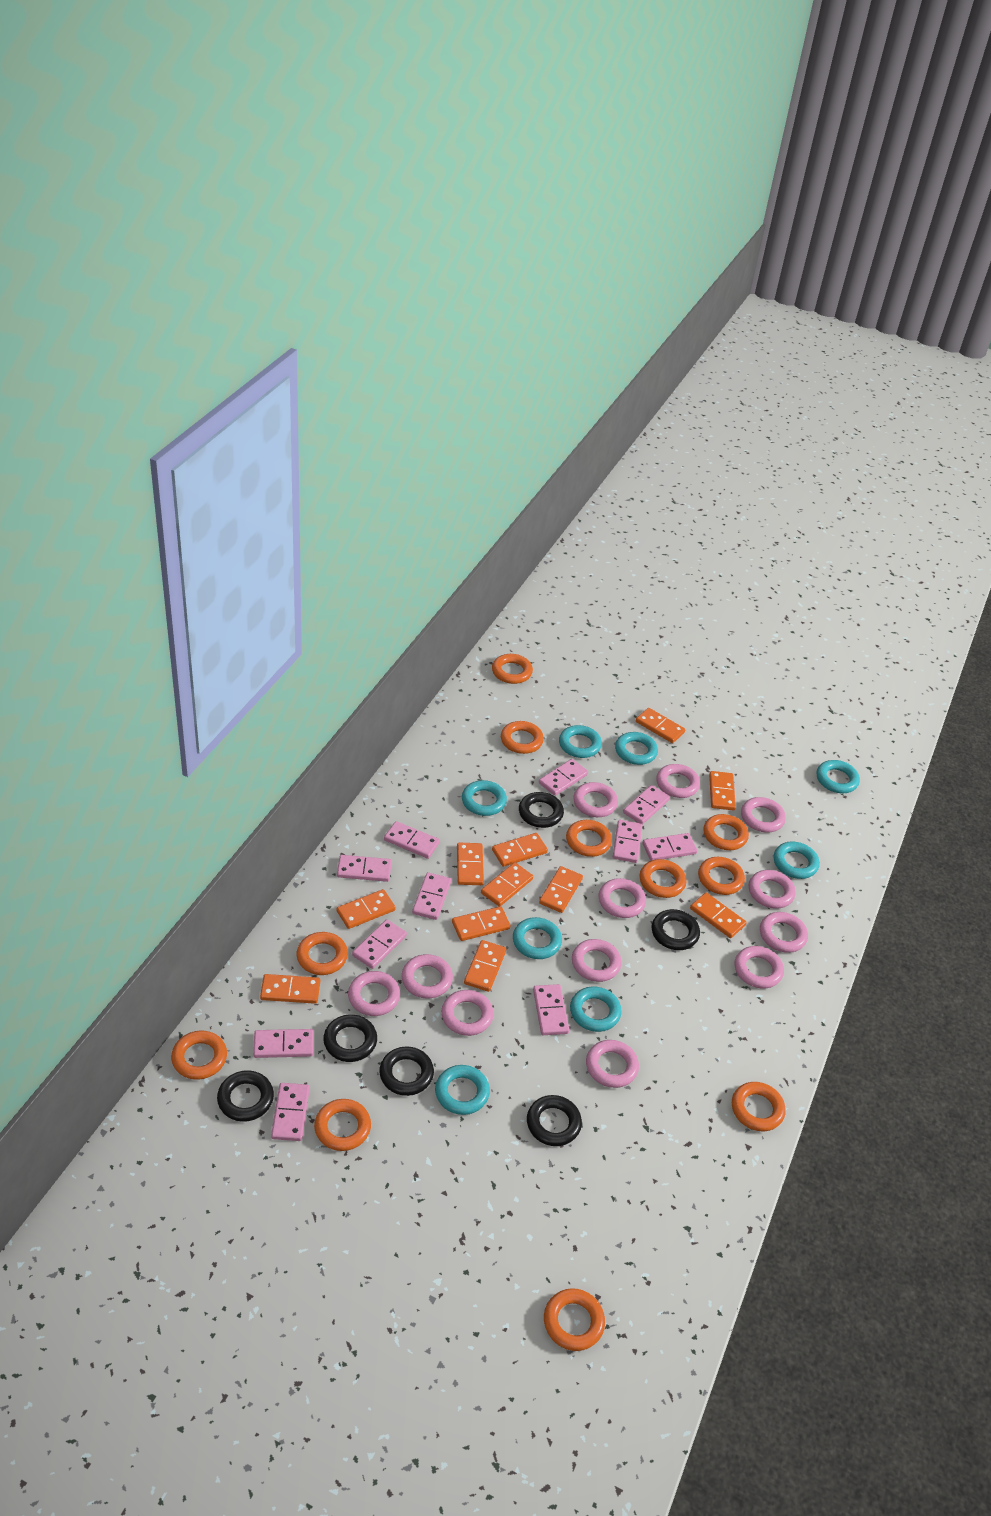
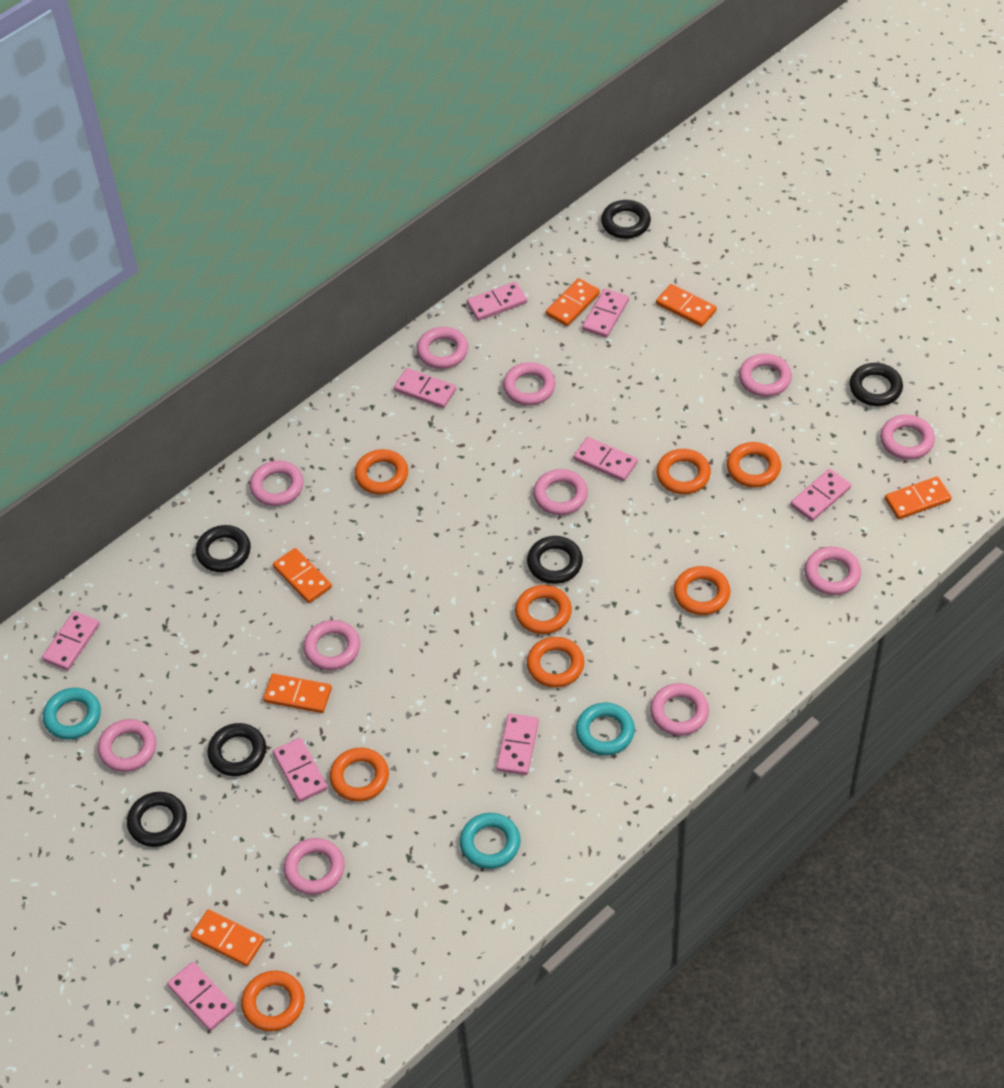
orange domino: [260,974,320,1004] [337,889,396,929] [452,906,511,941] [457,843,484,885] [464,940,506,992] [481,862,533,906] [492,833,548,867] [539,866,583,913] [636,708,685,743] [690,892,746,938] [709,771,736,810] = 11 -> [190,909,264,966] [263,674,332,713] [273,548,332,603] [546,278,600,326] [656,284,717,327] [885,477,951,519] = 6
orange ring: [171,1031,227,1080] [297,932,348,975] [314,1099,371,1151] [492,654,533,684] [501,721,544,754] [544,1288,605,1351] [566,820,612,857] [640,859,686,898] [698,857,745,895] [703,814,749,850] [732,1082,786,1131] = 11 -> [241,971,305,1032] [330,748,389,802] [355,449,408,495] [515,585,572,634] [527,637,584,688] [656,449,711,494] [674,566,730,615] [727,442,781,487] = 8
pink domino: [253,1029,314,1058] [271,1083,310,1141] [337,855,392,882] [352,919,407,969] [384,821,440,859] [412,872,451,920] [533,984,569,1035] [539,759,588,796] [613,820,642,863] [623,785,670,825] [643,833,697,861] = 11 -> [42,611,100,671] [167,962,236,1031] [273,738,328,802] [394,368,456,408] [467,281,527,321] [496,713,539,775] [574,437,638,482] [582,289,629,338] [790,469,851,521] = 9
pink ring: [348,971,400,1016] [401,954,453,998] [441,990,494,1036] [572,939,622,982] [573,782,618,817] [586,1040,639,1088] [598,878,646,918] [656,764,700,798] [735,946,784,988] [741,797,786,833] [749,870,796,909] [760,912,808,953] = 12 -> [98,719,156,772] [250,461,304,506] [284,838,345,895] [303,620,360,670] [417,327,468,369] [503,362,555,405] [533,469,588,515] [650,683,709,736] [739,354,792,397] [805,547,861,595] [880,415,935,460] = 11
turquoise ring: [435,1065,490,1115] [462,780,507,816] [513,917,562,959] [559,725,602,758] [570,986,622,1032] [615,732,658,765] [774,841,819,879] [817,760,860,793] = 8 -> [43,688,101,739] [460,813,520,869] [576,703,635,755] = 3

